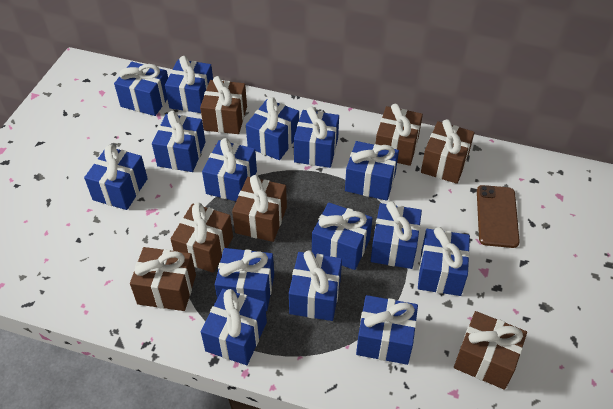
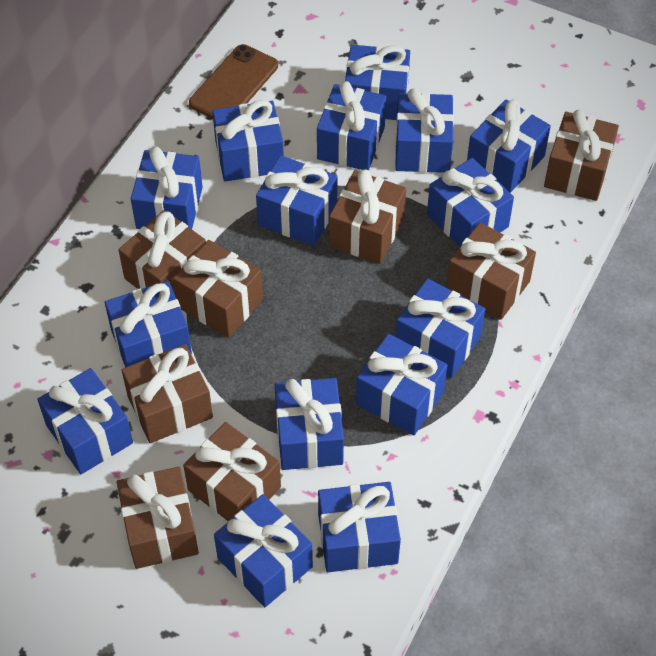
brown gift: [130,247,196,311] [171,202,233,273] [200,76,247,134] [232,175,287,242] [376,104,423,166] [421,119,474,184] [454,311,527,390] = 7 -> [117,467,199,569] [119,210,206,297] [122,344,213,443] [173,240,263,338] [183,422,281,521] [329,169,406,264] [446,222,536,320] [544,109,619,201] = 8

